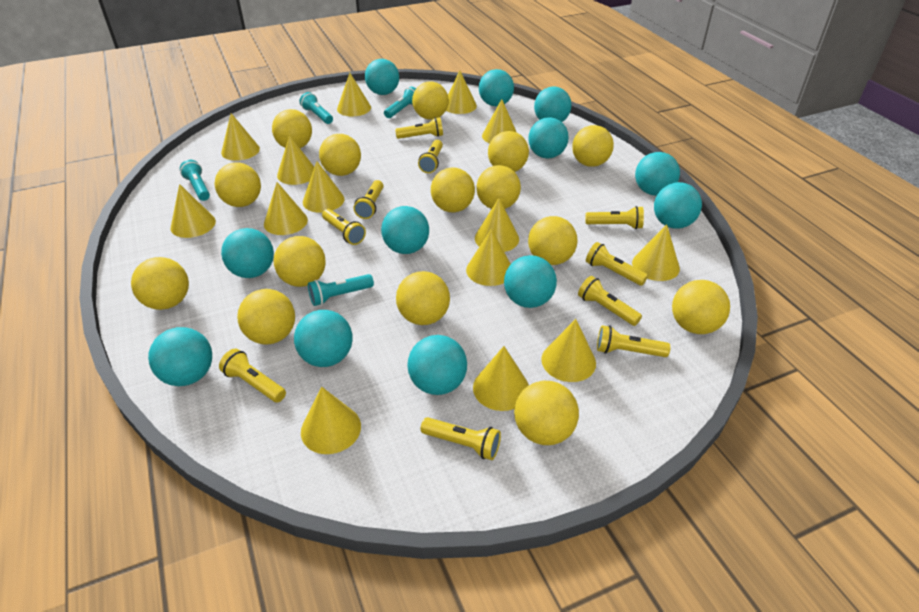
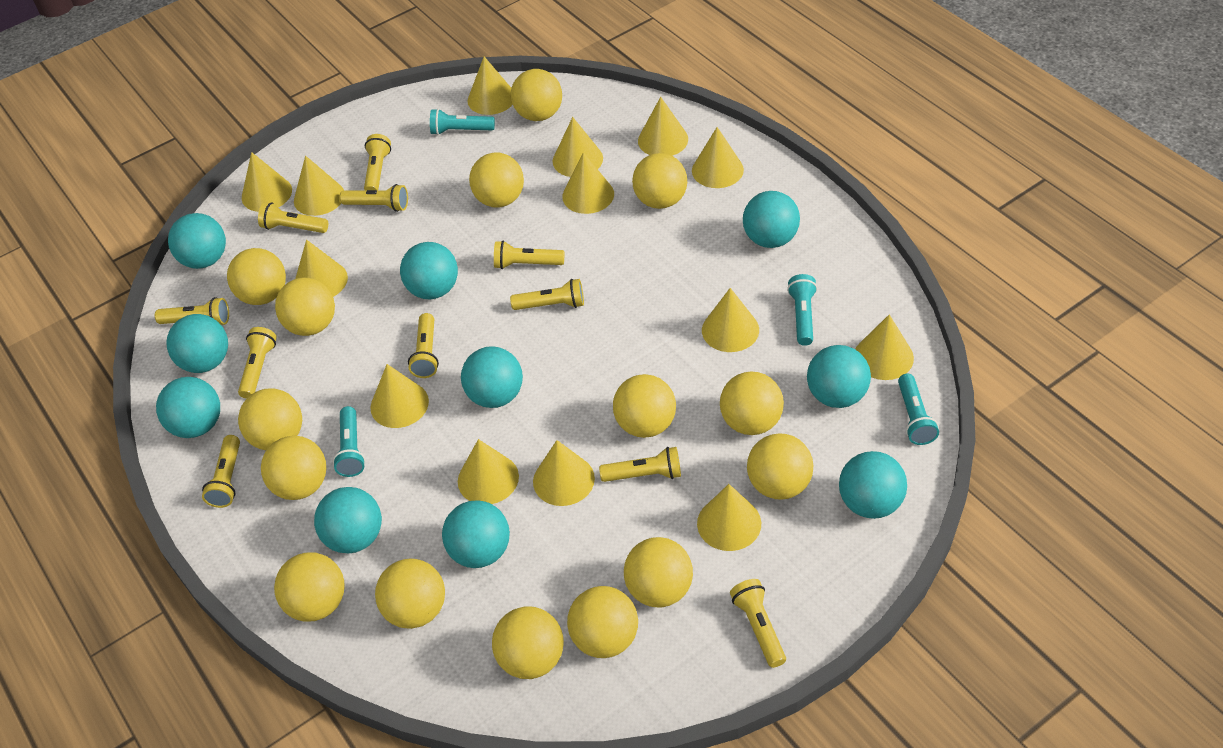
turquoise ball: [148,327,212,386] [221,228,274,278] [294,310,353,367] [365,59,399,95] [381,206,429,254] [407,335,467,395] [479,69,514,106] [504,255,557,308] [528,117,569,159] [534,86,572,122] [635,152,680,196] [654,182,702,229] = 12 -> [156,377,220,438] [166,314,228,373] [168,213,226,269] [314,487,382,553] [400,242,458,299] [442,500,510,568] [461,346,523,408] [743,191,800,248] [807,345,871,408] [839,451,907,519] = 10
yellow flashlight: [219,349,286,402] [322,209,366,245] [354,180,383,219] [395,117,443,139] [418,140,443,173] [421,417,501,460] [578,276,642,326] [585,206,644,229] [586,242,648,286] [597,325,671,357] = 10 -> [155,297,229,325] [202,435,240,508] [238,327,277,399] [258,202,328,233] [340,184,408,212] [364,134,391,191] [408,313,439,378] [494,241,564,269] [510,279,584,310] [599,447,681,482] [730,579,786,668] = 11

